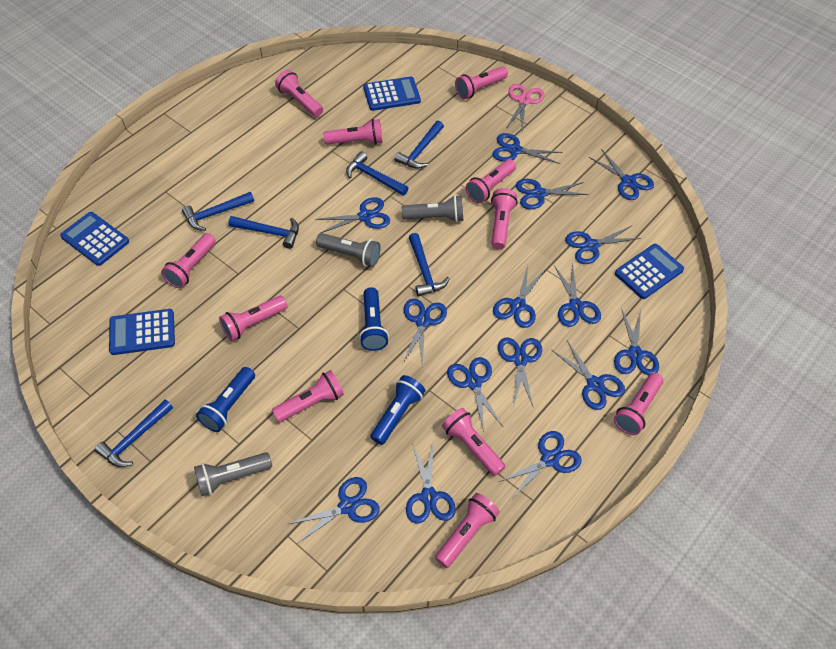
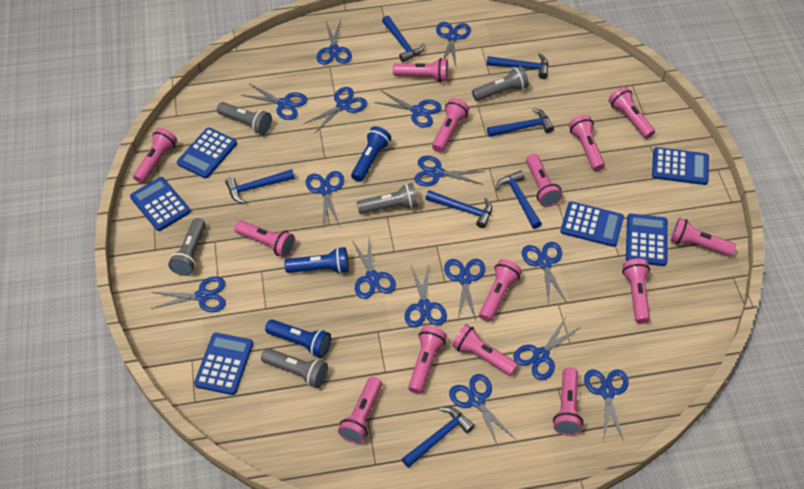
blue calculator: [60,212,129,266] [109,309,175,355] [363,77,421,111] [615,244,684,299] = 4 -> [130,177,191,231] [177,128,237,179] [194,333,253,395] [560,202,624,247] [626,214,668,266] [652,147,709,185] = 6
blue hammer: [95,400,173,467] [182,192,254,231] [228,216,299,249] [346,152,408,196] [394,120,444,169] [409,233,450,296] = 6 -> [225,169,295,203] [382,16,425,62] [402,407,475,468] [425,190,492,228] [487,53,548,79] [487,108,554,137] [496,170,542,229] = 7
grey flashlight: [194,452,272,496] [316,233,381,267] [402,195,464,222] = 3 -> [168,218,206,276] [217,102,272,135] [261,348,328,388] [357,183,418,214] [472,66,529,101] = 5
pink flashlight: [161,233,216,288] [219,296,288,341] [272,370,344,422] [275,70,323,117] [323,119,383,145] [435,493,500,568] [442,408,506,476] [455,66,508,99] [466,159,516,203] [491,188,518,249] [614,373,663,435] = 11 -> [133,128,177,183] [234,220,295,257] [338,377,382,444] [393,58,448,82] [408,326,447,394] [432,98,469,152] [452,324,518,376] [479,259,522,322] [526,154,563,207] [553,367,583,436] [569,115,605,171] [609,87,655,139] [622,259,650,324] [670,218,736,257] = 14
pink scissors: [507,84,545,132] = 1 -> none = 0

